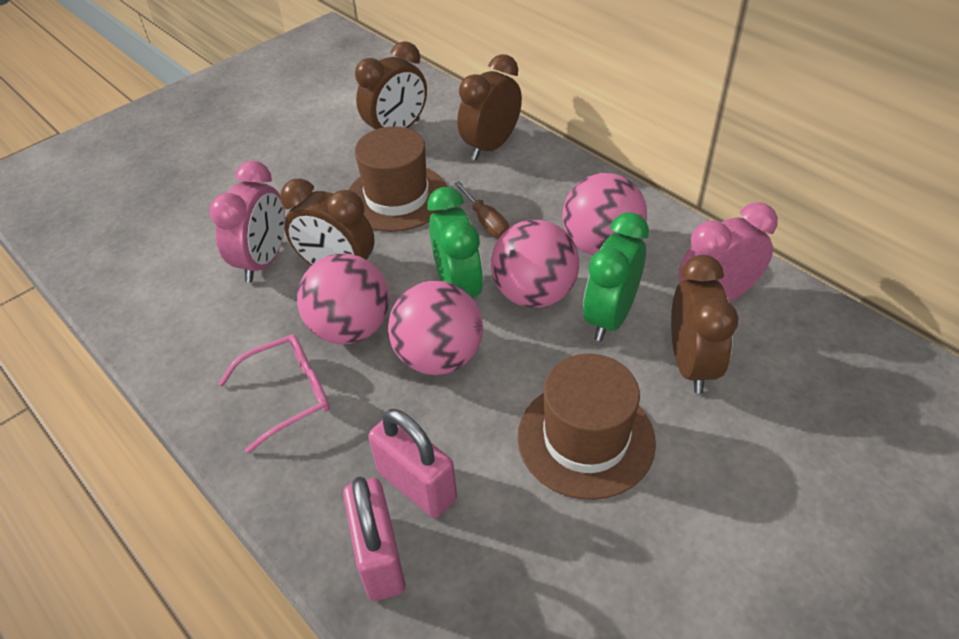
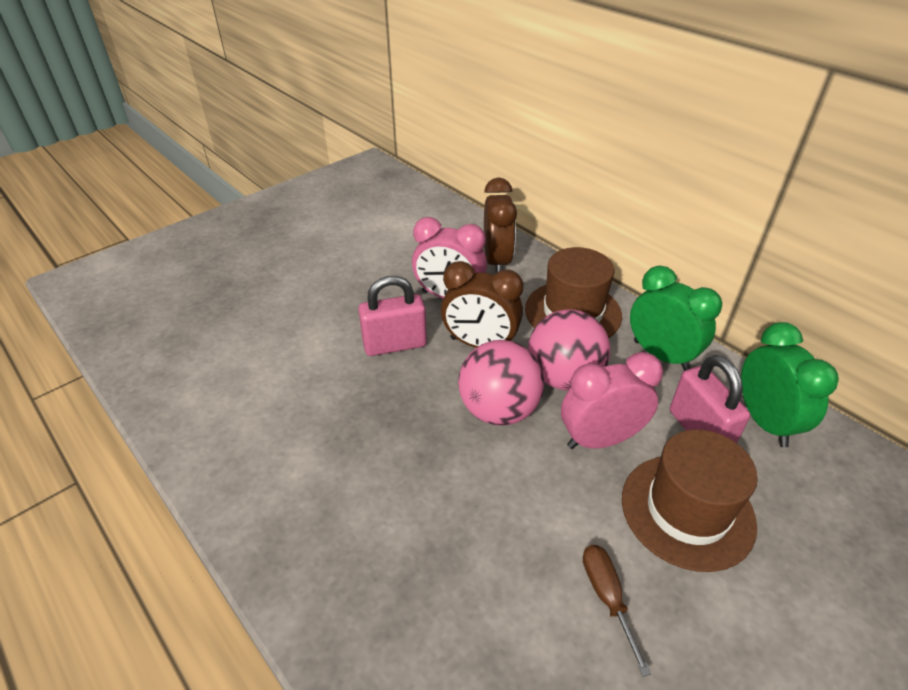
brown clock: [280,178,375,265] [355,41,427,130] [457,54,522,160] [671,255,738,394] = 4 -> [441,261,523,348] [484,177,517,273] = 2
pink ball: [297,253,389,344] [388,281,483,375] [491,220,579,308] [562,173,647,255] = 4 -> [458,340,544,426] [528,309,610,391] = 2
pink glasses: [218,334,330,454] = 1 -> none = 0

